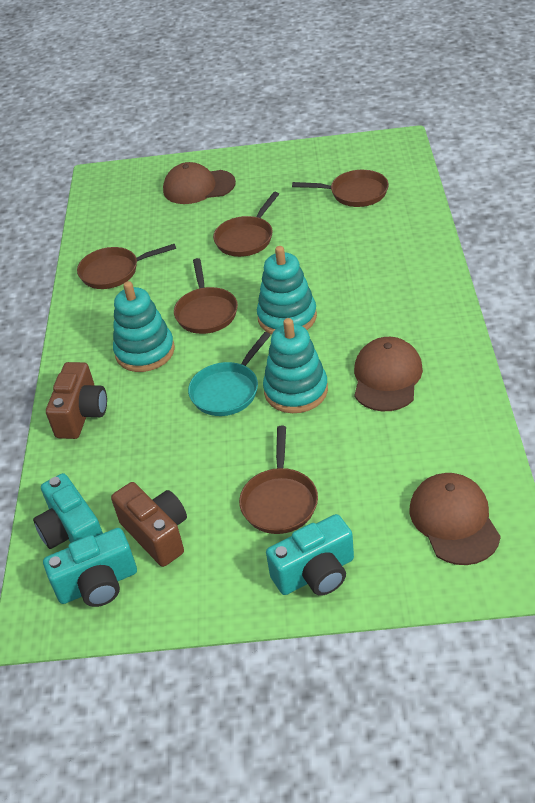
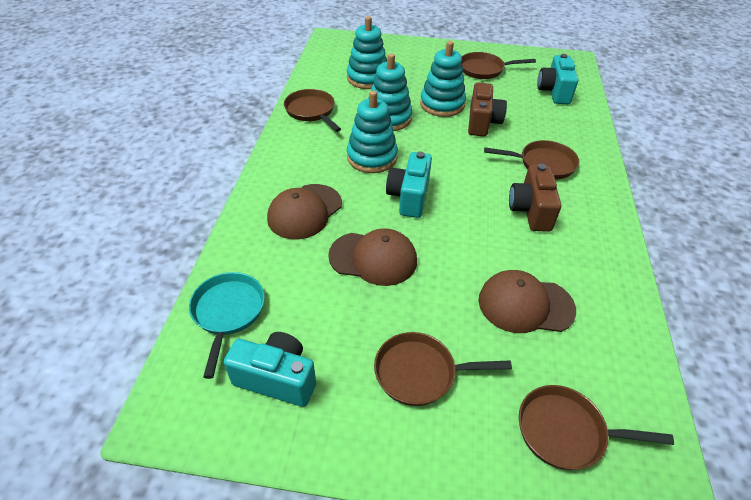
turquoise stacking toy: [113,281,175,372] [257,246,317,334] [263,318,328,413] = 3 -> [347,16,387,89] [347,91,398,173] [371,53,412,131] [420,41,466,117] = 4

